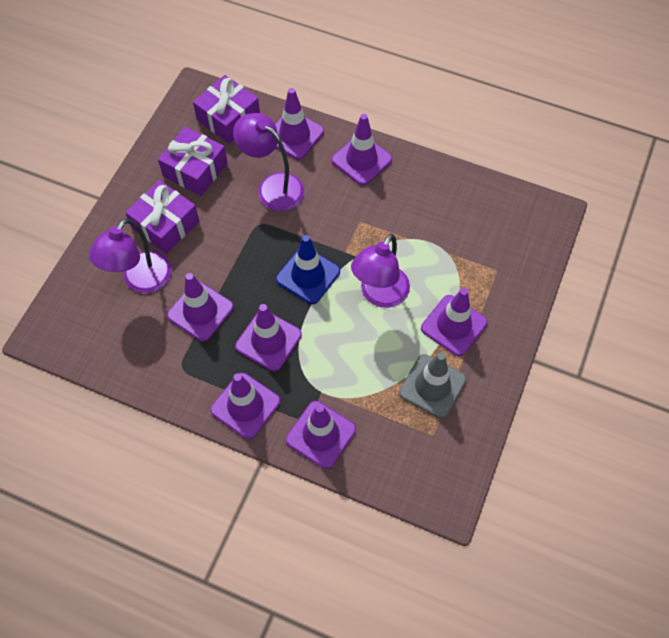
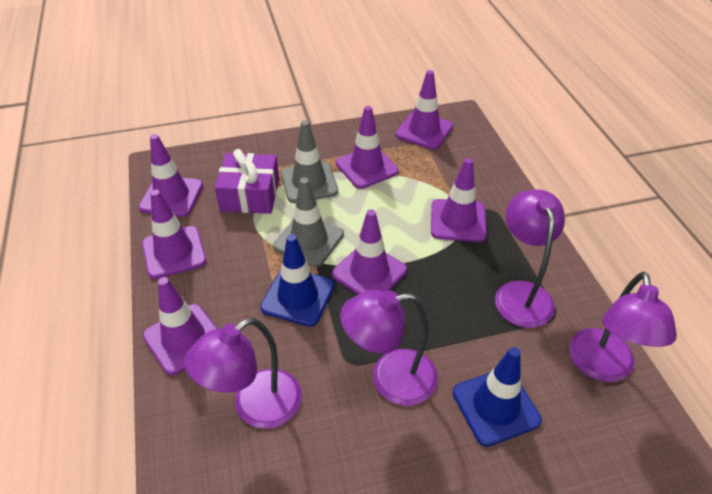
blue traffic cone: [276,235,340,304] = 1 -> [260,234,334,327] [453,347,542,447] = 2
grey traffic cone: [399,352,466,418] = 1 -> [273,177,344,267] [281,120,338,203] = 2
purple gift: [125,180,199,254] [158,127,228,196] [193,75,260,143] = 3 -> [214,149,279,214] = 1
purple lamp: [89,218,172,293] [233,113,304,211] [351,234,410,308] = 3 -> [184,317,302,429] [340,290,438,406] [495,190,565,328] [569,272,677,382] = 4

